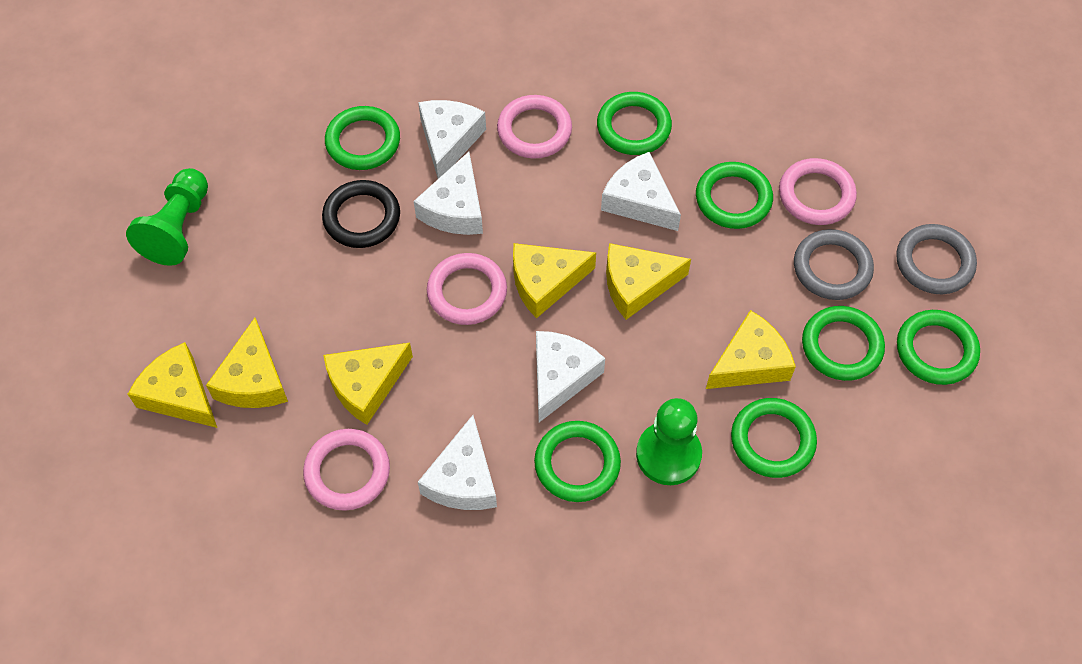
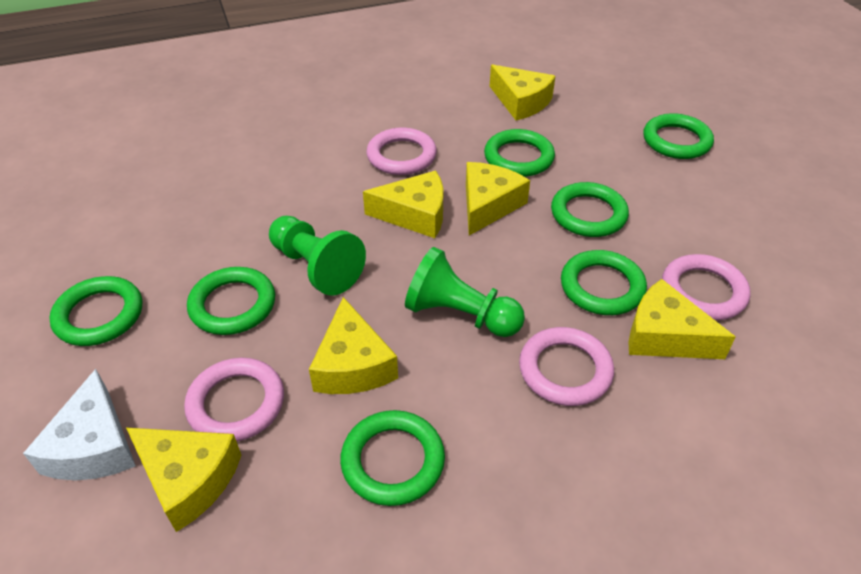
black ring: [322,180,400,248] = 1 -> none = 0
grey ring: [794,229,874,300] [896,224,977,294] = 2 -> none = 0
white cheese: [414,152,483,235] [418,100,486,179] [418,415,497,510] [536,331,605,422] [601,152,681,231] = 5 -> [23,369,136,481] = 1

